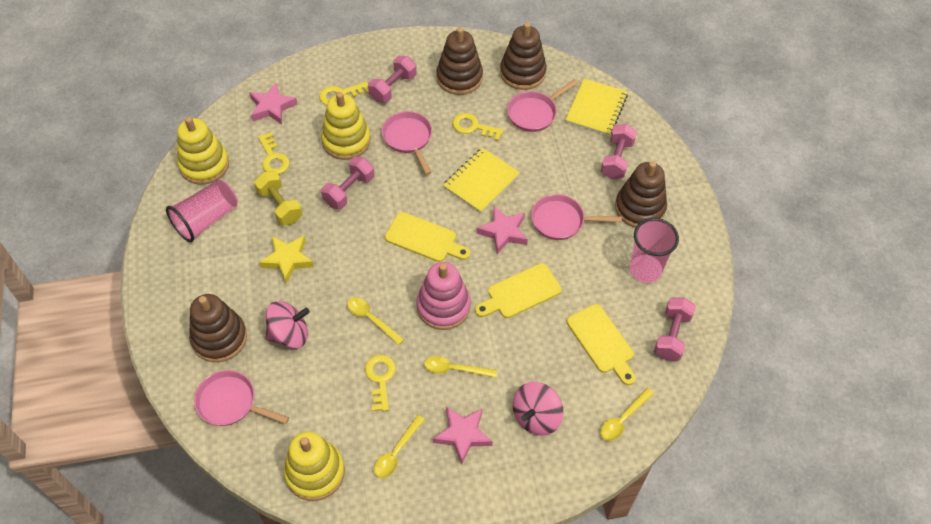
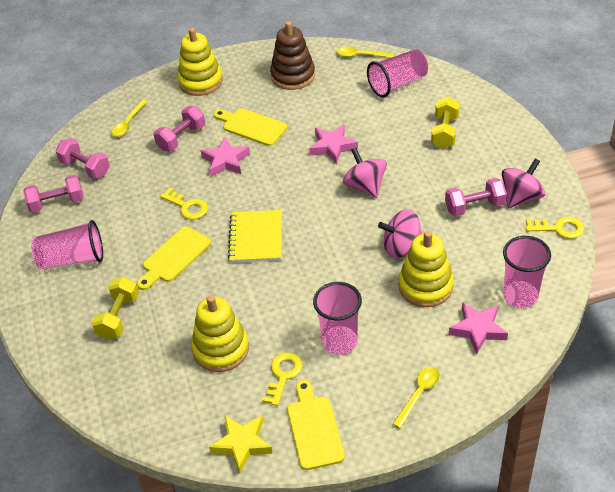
brown stacking toy: [189,294,247,362] [436,27,483,95] [500,22,547,90] [615,161,667,228] = 4 -> [270,21,315,90] = 1
pink cup: [166,180,238,242] [630,218,679,283] = 2 -> [31,220,103,269] [313,282,362,355] [367,49,428,98] [503,236,551,308] = 4
pink pan: [194,370,289,426] [382,111,432,175] [507,79,578,132] [531,194,622,240] = 4 -> none = 0
pink spinning top: [265,301,310,349] [513,382,563,436] = 2 -> [343,147,387,198] [378,209,422,258] [502,158,545,208] = 3
pink stacking toy: [416,262,471,330] = 1 -> none = 0
yellow dumbbell: [254,171,303,226] = 1 -> [92,277,139,340] [431,97,460,149] = 2
yellow key: [258,132,290,174] [319,82,369,106] [365,355,396,411] [452,113,504,141] = 4 -> [160,188,208,220] [262,353,303,406] [526,217,584,239] = 3
yellow notebook: [443,148,520,213] [565,79,628,136] = 2 -> [228,210,282,263] = 1
yellow spoon: [347,297,404,345] [374,415,425,478] [424,356,497,378] [600,388,654,441] = 4 -> [112,100,148,137] [337,47,394,58] [393,367,440,429] = 3

